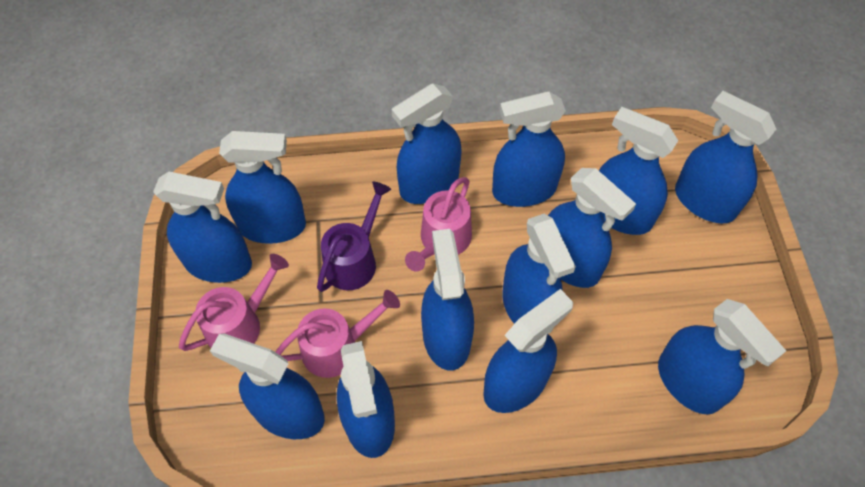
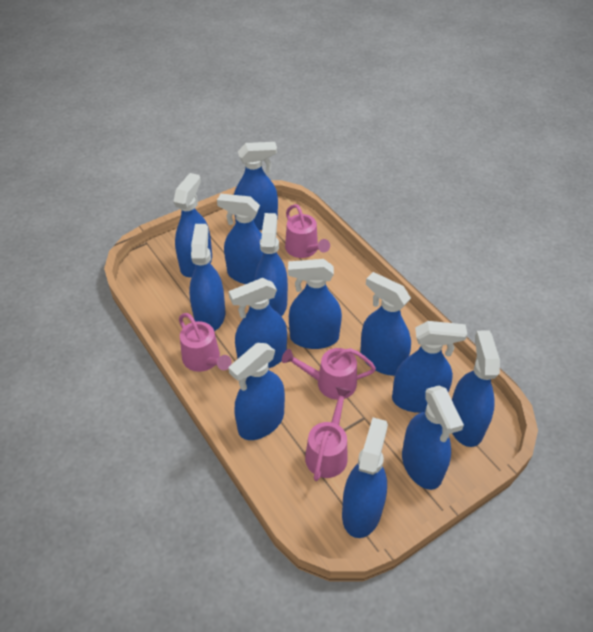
pink watering can: [179,254,289,351] [276,290,400,378] [405,177,472,272] = 3 -> [179,313,232,372] [282,348,376,400] [285,204,330,258] [305,387,351,481] = 4
purple watering can: [317,182,391,292] = 1 -> none = 0

